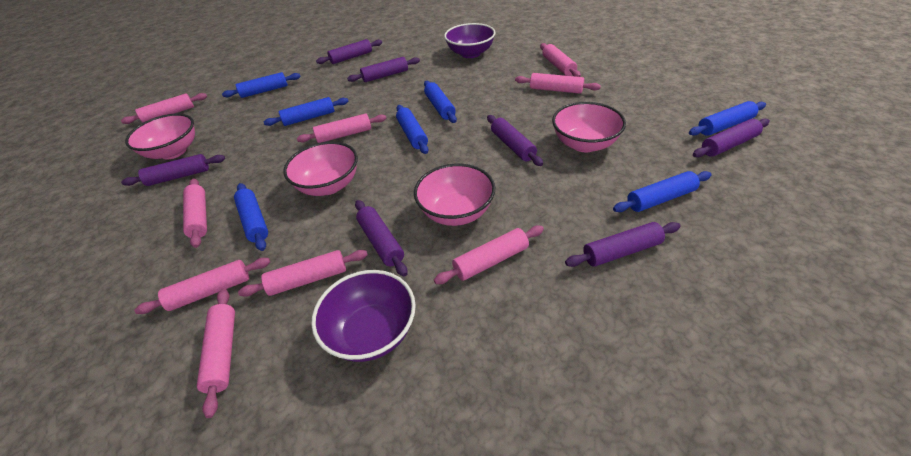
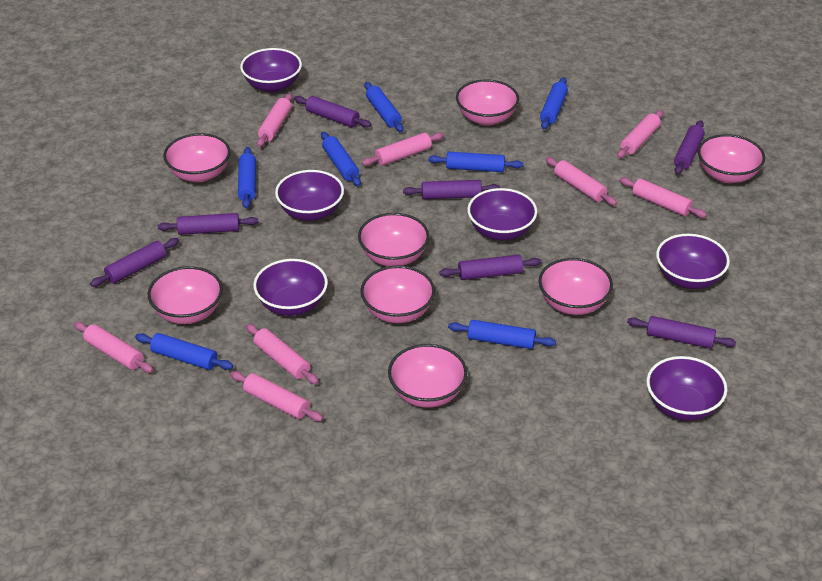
pink bowl: [125,114,195,159] [283,142,358,196] [414,164,495,226] [552,102,626,152] = 4 -> [148,266,223,324] [163,133,230,182] [358,213,429,266] [360,265,435,323] [388,344,467,408] [456,79,519,126] [538,258,613,315] [698,134,765,183] = 8
pink rolling pin: [121,93,207,124] [134,258,270,314] [183,179,207,248] [197,289,235,418] [238,250,368,297] [297,113,387,143] [434,226,544,284] [515,73,601,94] [540,43,581,77] = 9 -> [74,322,153,373] [230,371,323,422] [246,324,319,384] [257,93,292,147] [362,132,444,166] [545,157,617,206] [617,110,663,158] [619,177,707,218] = 8
purple bowl: [311,270,416,362] [444,23,496,58] = 2 -> [240,48,302,92] [253,259,328,316] [275,170,344,221] [467,188,537,240] [646,356,727,421] [656,234,730,289] = 6

